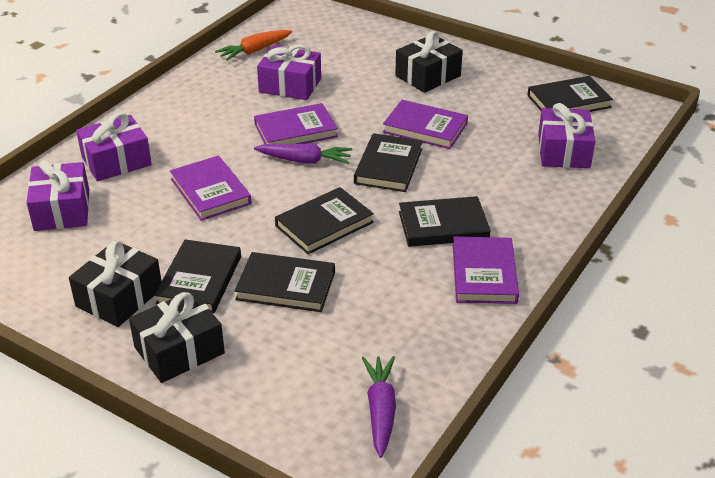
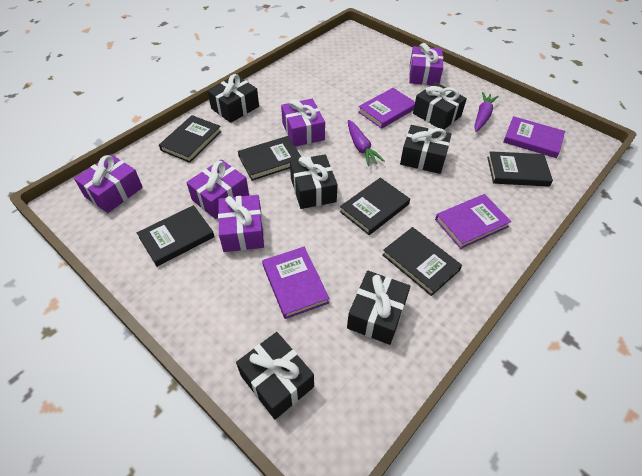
black gift: [69,240,162,327] [129,290,225,383] [395,31,463,93] = 3 -> [207,74,259,123] [236,332,314,419] [290,154,338,209] [347,271,411,345] [400,125,452,174] [413,82,467,129] = 6
orange carrot: [215,30,292,61] = 1 -> none = 0
purple gift: [26,160,89,231] [76,112,152,181] [257,44,321,100] [538,103,595,168] = 4 -> [74,154,143,213] [186,159,249,219] [218,195,264,252] [281,99,325,147] [409,43,443,85] = 5

